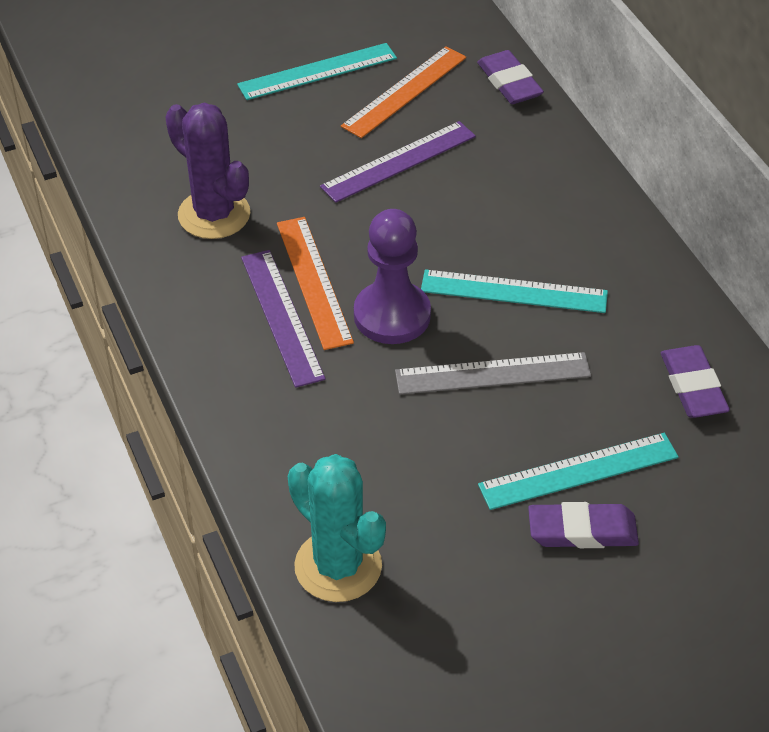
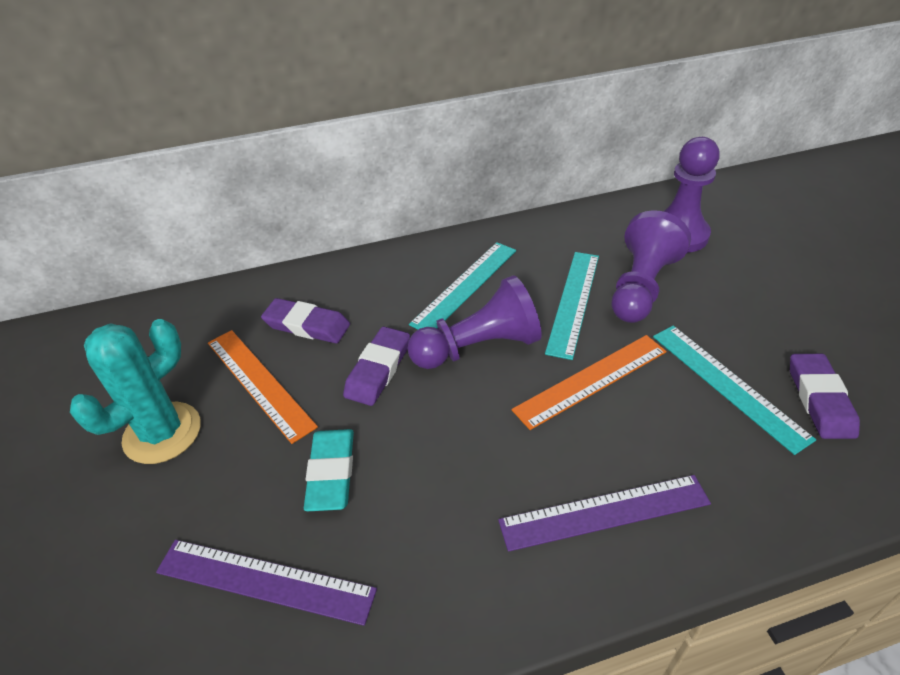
grey ruler: [395,352,591,395] = 1 -> none = 0
purple cactus: [165,103,250,239] = 1 -> none = 0
purple pawn: [354,209,431,344] = 1 -> [407,275,542,369] [611,210,691,323] [663,137,720,253] = 3
turquoise eraser: none = 0 -> [304,429,354,512] = 1

